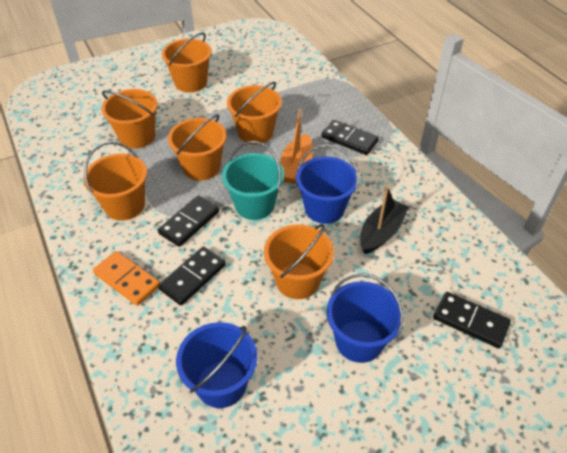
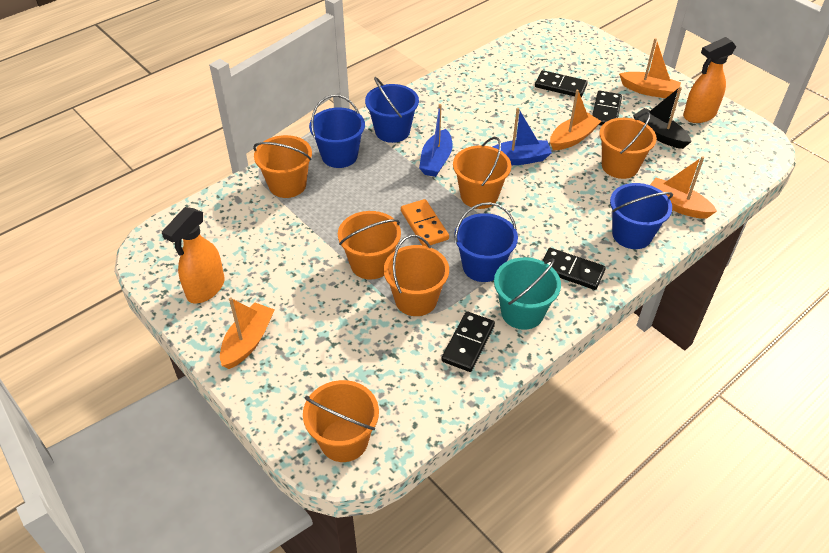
blue boat: none = 0 -> [419,104,453,177] [492,108,552,165] = 2
blue bucket: [176,322,257,408] [296,144,359,224] [326,273,403,363] = 3 -> [309,95,365,168] [365,77,419,143] [454,202,518,282] [610,183,673,249] = 4
orange boat: [280,109,313,184] = 1 -> [220,298,275,369] [550,89,601,150] [619,38,681,98] [650,156,717,219] = 4
orange spray bottle: none = 0 -> [162,207,225,303] [683,37,736,123] = 2

